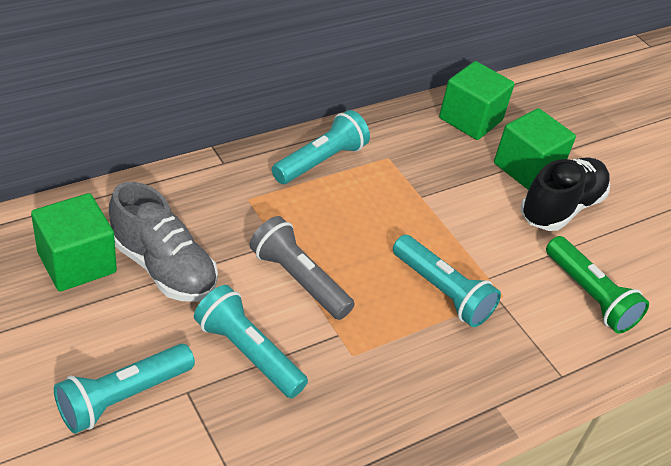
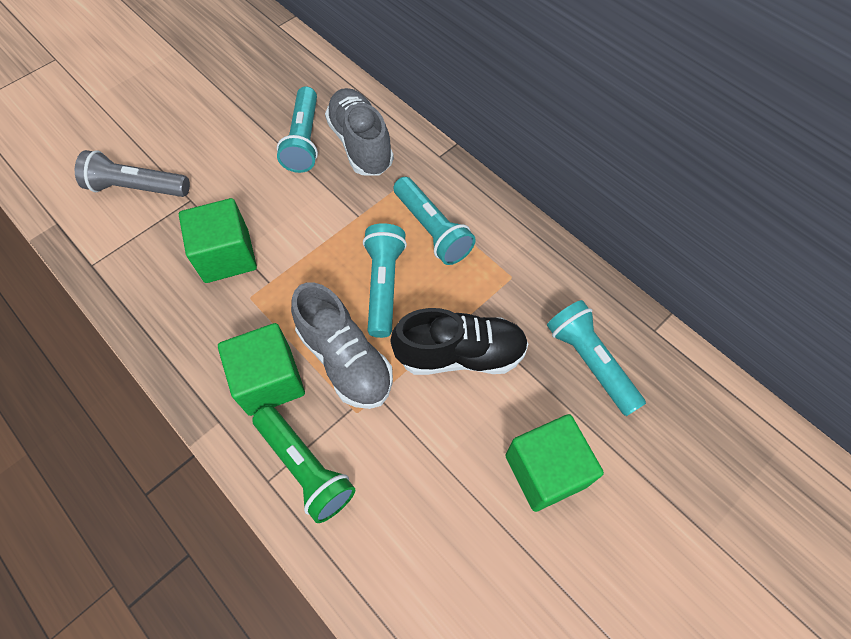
grey shoe: [109,182,218,302] = 1 -> [291,282,393,409] [325,88,394,175] = 2

